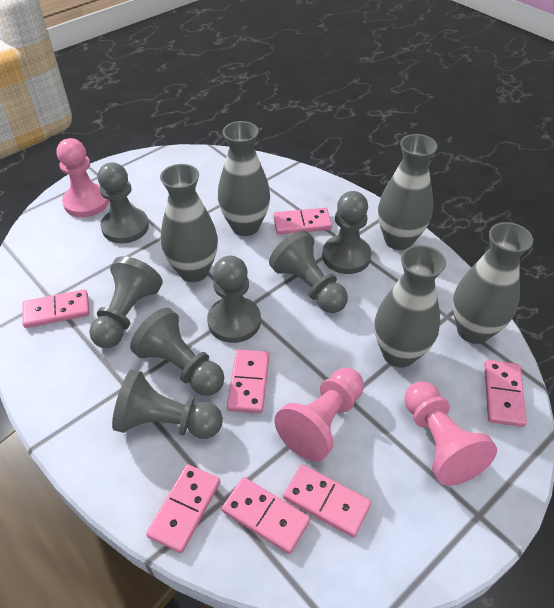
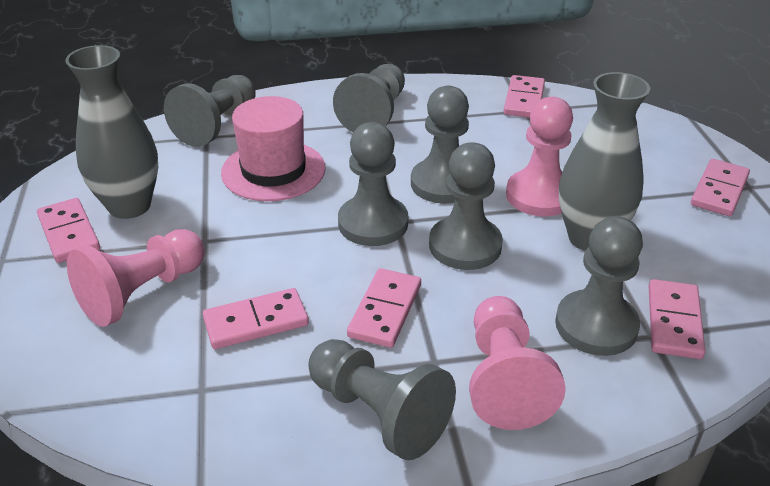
grey vase: [160,164,218,282] [218,121,270,236] [375,245,446,368] [378,134,438,250] [453,222,533,344] = 5 -> [66,45,158,219] [559,72,650,251] = 2
pink domino: [23,289,90,328] [146,464,220,553] [222,477,310,554] [227,349,269,413] [273,208,332,235] [283,464,371,537] [484,360,527,427] = 7 -> [37,198,100,263] [203,288,309,349] [347,268,421,348] [504,75,545,118] [649,279,706,359] [691,159,750,216] = 6
pink hat: none = 0 -> [221,96,326,201] = 1

